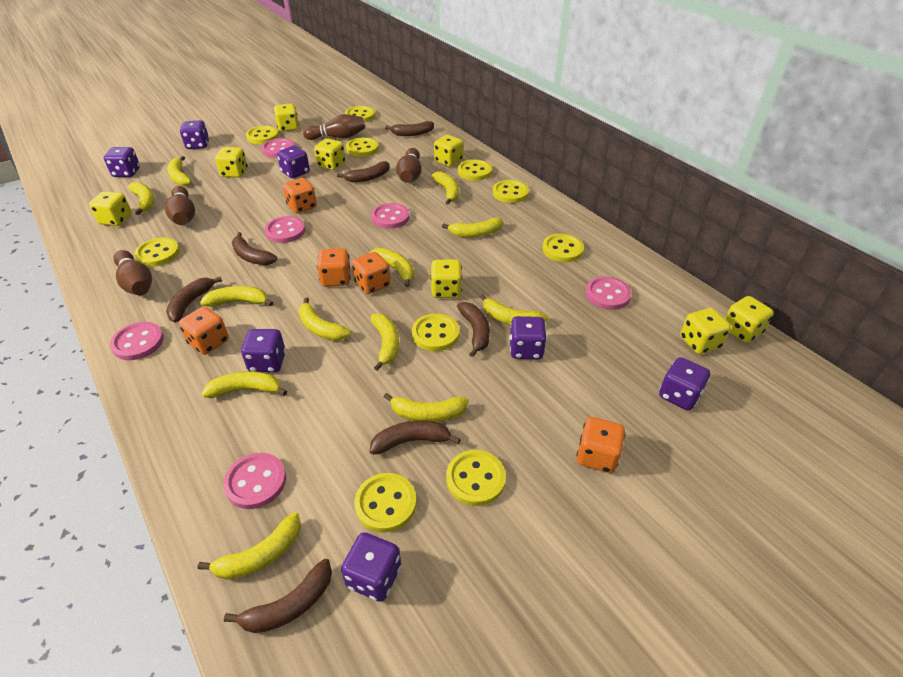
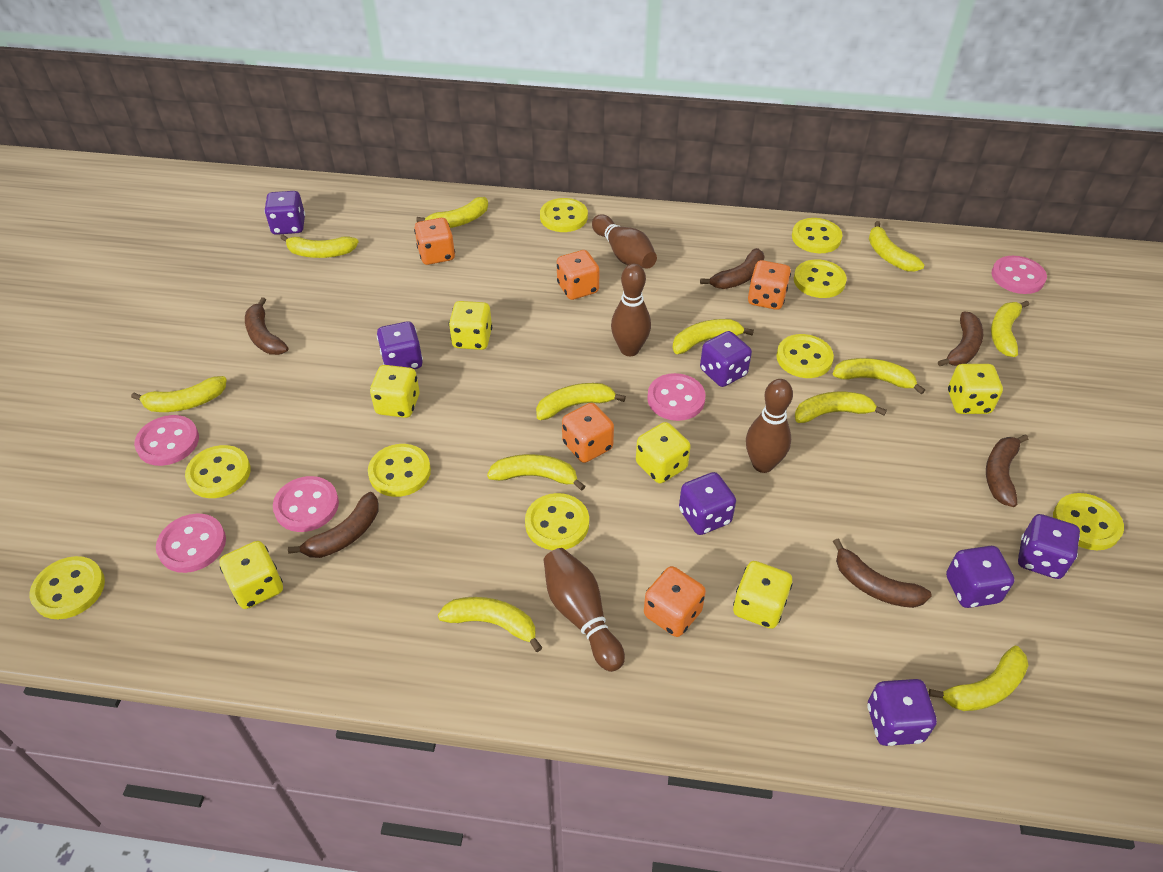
brown banana: [166,276,222,322] [224,559,332,633] [232,232,277,265] [337,161,390,183] [370,420,461,455] [385,121,434,136] [457,302,490,357] = 7 -> [245,297,288,355] [288,492,379,558] [700,248,765,289] [833,538,932,608] [938,311,983,366] [986,434,1028,507] = 6
pink button: [110,322,164,360] [223,453,286,509] [261,138,295,158] [265,216,305,243] [371,203,409,229] [585,276,631,310] = 6 -> [134,415,199,466] [156,514,226,573] [273,476,339,532] [647,373,706,421] [992,256,1047,294] = 5
yellow button: [134,238,180,267] [246,126,279,144] [345,106,375,122] [346,137,379,157] [354,473,417,532] [412,314,459,351] [446,450,506,506] [458,159,492,181] [493,180,529,203] [542,234,584,262] = 10 -> [30,556,105,619] [185,445,251,498] [368,444,431,497] [525,493,589,550] [540,198,588,232] [776,334,834,378] [792,218,842,253] [794,259,847,298] [1053,493,1124,550] = 9
yellow dice: [89,191,132,226] [215,147,248,178] [273,103,299,132] [314,138,346,170] [430,260,462,298] [434,135,463,167] [680,308,731,354] [725,296,774,343] = 8 -> [219,541,283,609] [370,365,420,418] [449,301,492,350] [636,422,691,483] [733,561,792,629] [948,364,1003,414] = 6

